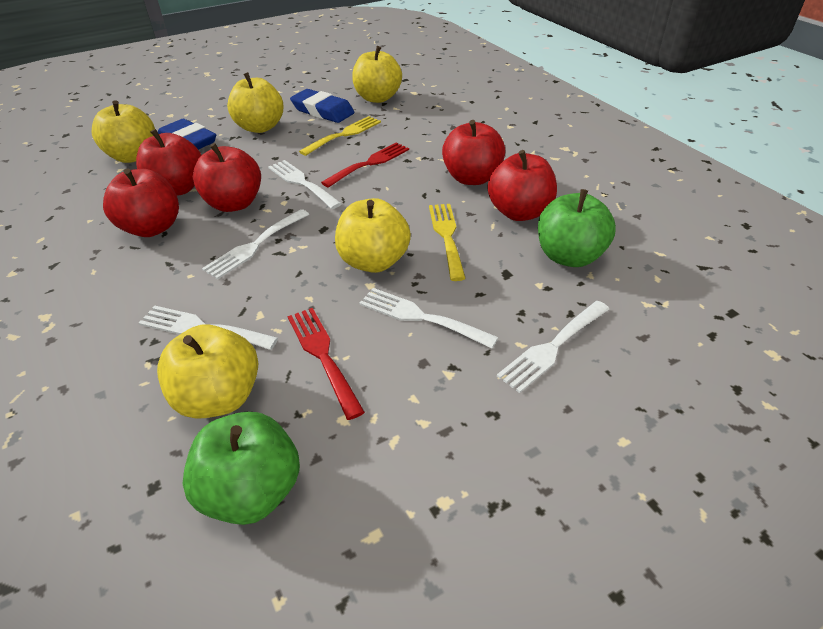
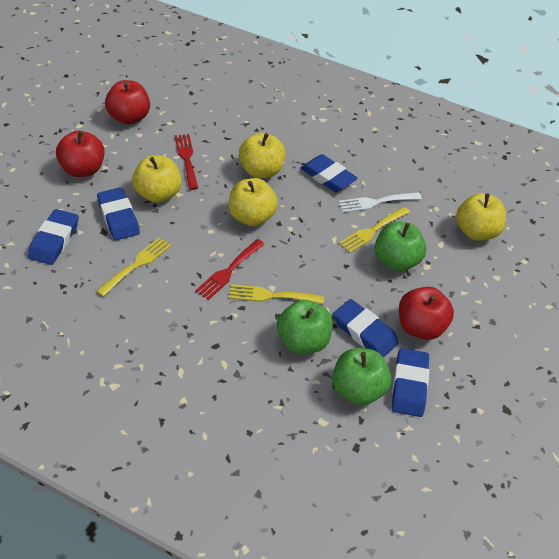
blue eraser: [158,119,216,150] [290,89,355,123] = 2 -> [28,209,79,265] [97,187,140,241] [301,154,358,192] [333,299,399,358] [392,348,429,417] = 5
green apple: [183,412,300,525] [538,189,616,267] = 2 -> [277,300,333,354] [332,348,391,405] [375,222,427,271] = 3
red apple: [103,168,179,237] [136,129,202,196] [193,143,261,212] [442,120,505,185] [488,150,557,221] = 5 -> [56,131,105,177] [105,80,150,125] [399,287,454,340] = 3
white fork: [139,306,278,350] [202,209,309,279] [268,160,342,209] [359,288,499,348] [497,301,609,393] = 5 -> [338,192,422,213] = 1
yellow apple: [92,100,155,163] [157,324,258,419] [227,72,283,133] [335,198,411,273] [352,46,402,103] = 5 -> [132,155,182,203] [229,178,278,226] [239,132,285,178] [456,193,506,241] = 4
yellow fork: [299,116,381,156] [429,204,466,281] = 2 -> [97,237,172,297] [229,284,324,304] [339,207,410,253] = 3

